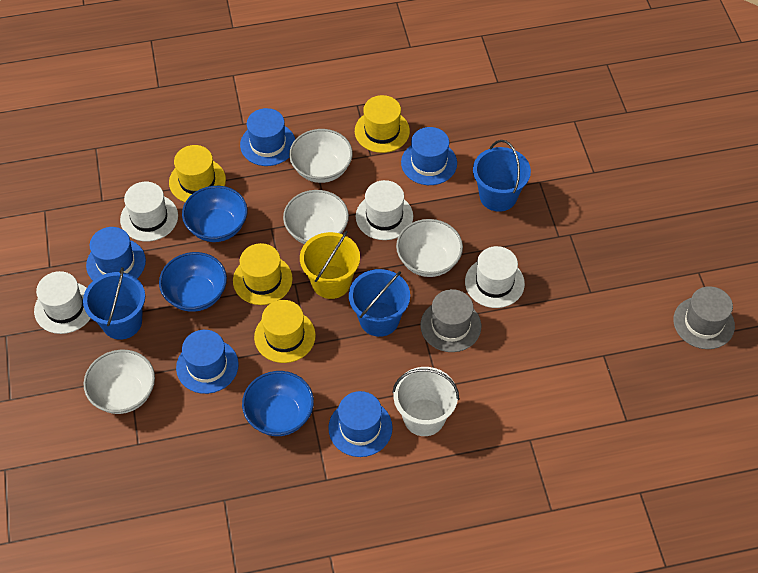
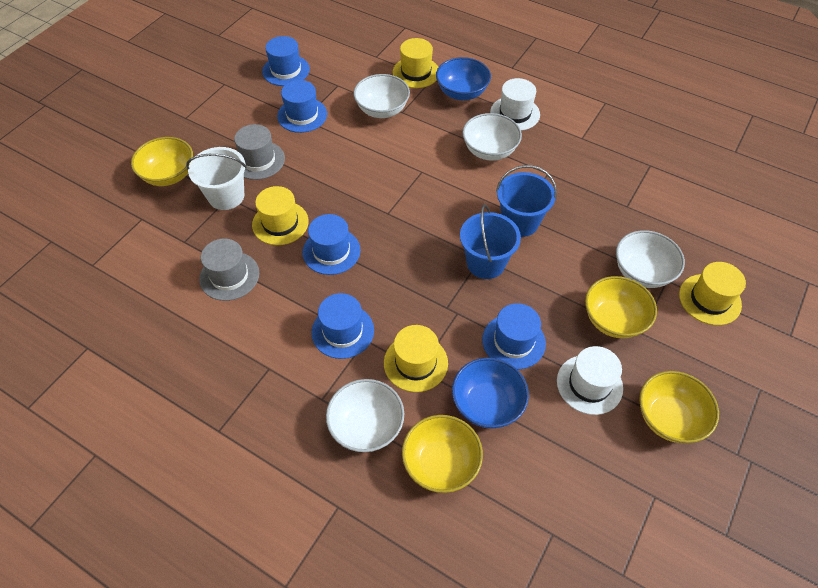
blue bowl: [159,252,227,312] [182,186,247,242] [242,371,314,436] = 3 -> [436,57,491,100] [452,358,529,428] = 2
blue bucket: [83,267,145,340] [349,269,410,337] [473,140,531,212] = 3 -> [460,204,521,279] [496,165,557,237] = 2
white hat: [34,271,91,334] [120,182,178,242] [356,180,413,240] [465,246,525,308] = 4 -> [490,78,540,131] [557,346,623,415] = 2
yellow bowl: none = 0 -> [131,137,193,186] [402,415,483,493] [585,276,657,338] [639,371,719,443] = 4
yellow bucket: [300,231,360,299] = 1 -> none = 0

